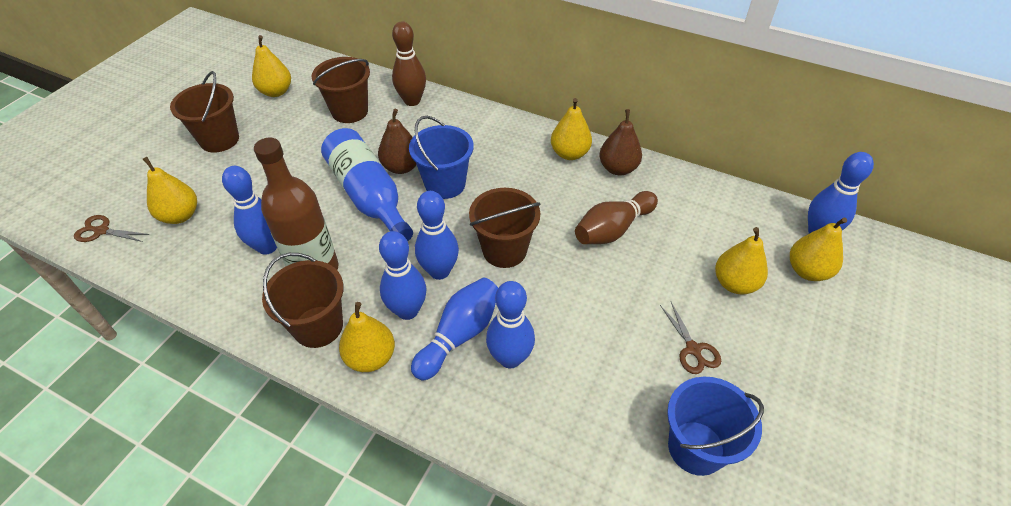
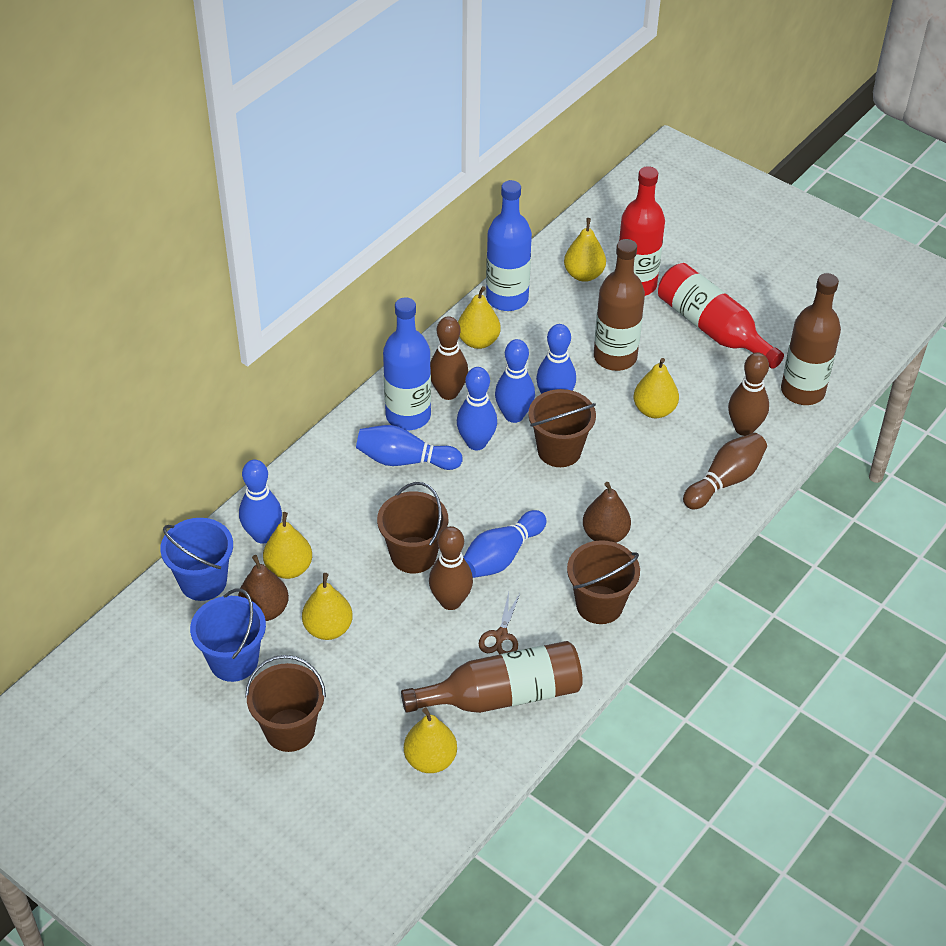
blue bottle: [321,128,413,241] = 1 -> [383,297,431,430] [486,180,532,311] = 2
brown bottle: [254,138,339,270] = 1 -> [401,641,583,713] [594,239,645,371] [781,273,841,405] = 3
brown bowling pin: [392,21,426,106] [575,191,658,244] = 2 -> [429,526,473,610] [430,316,468,400] [683,433,767,509] [728,352,769,436] = 4
brown scissors: [74,215,150,242] [660,302,721,374] = 2 -> [479,592,520,654] = 1
red bottle: none = 0 -> [619,166,665,296] [658,263,784,369] = 2

